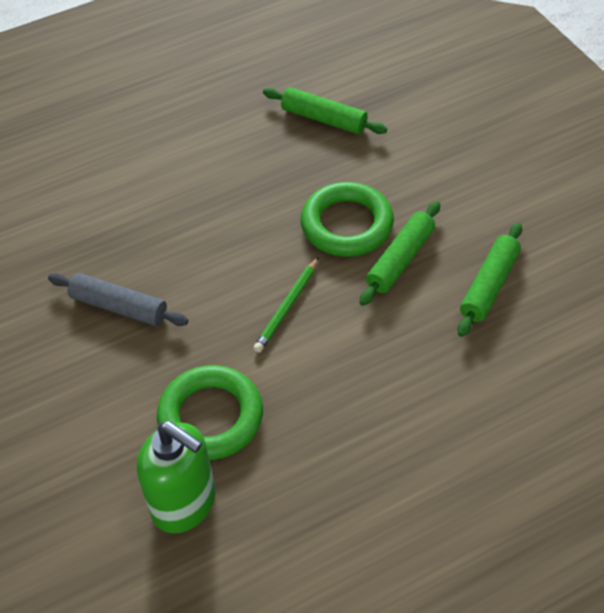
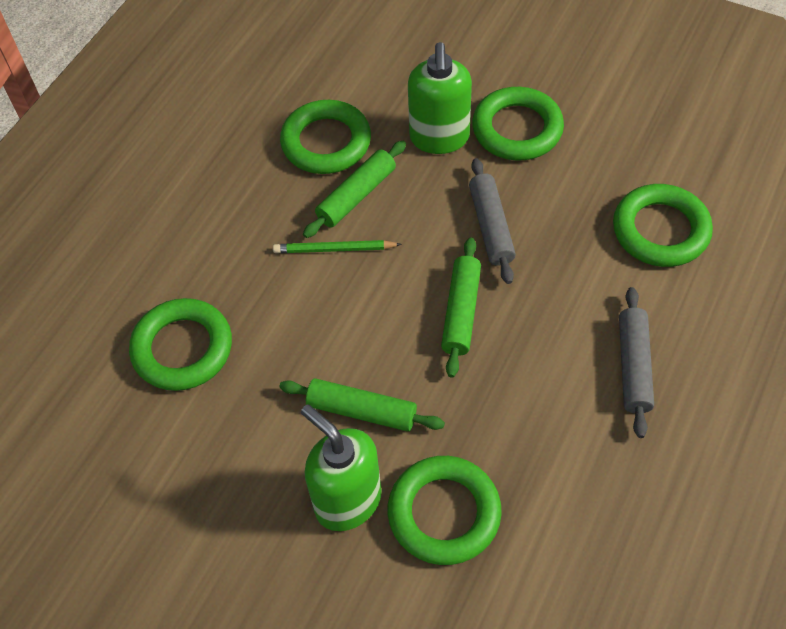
green ring: [157,365,263,460] [301,182,394,257] = 2 -> [129,298,232,391] [280,100,371,174] [388,456,502,565] [472,87,564,160] [613,184,713,267] = 5
green soap dispenser: [137,421,216,533] = 1 -> [301,404,382,531] [408,42,472,154] = 2
grey rolling pin: [48,273,188,326] = 1 -> [469,158,516,284] [619,287,654,438] = 2

